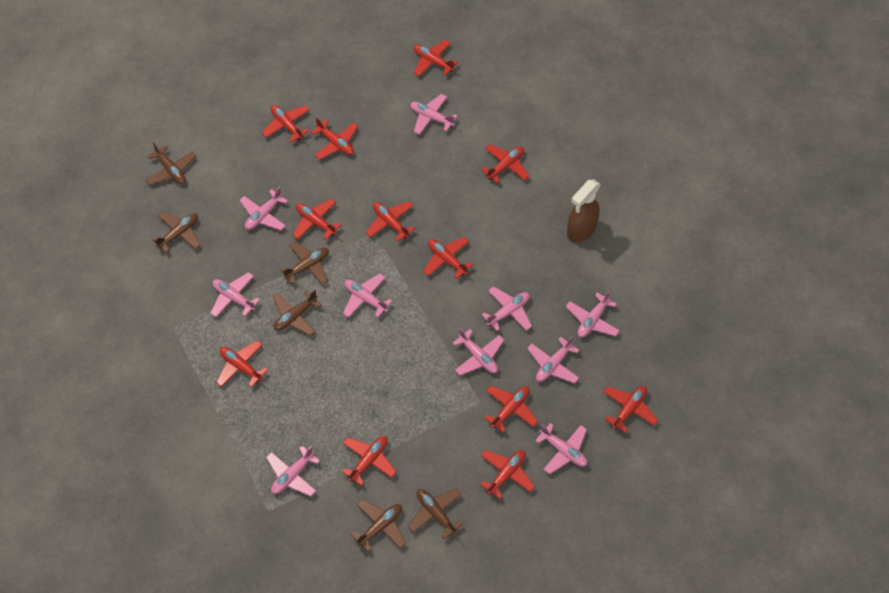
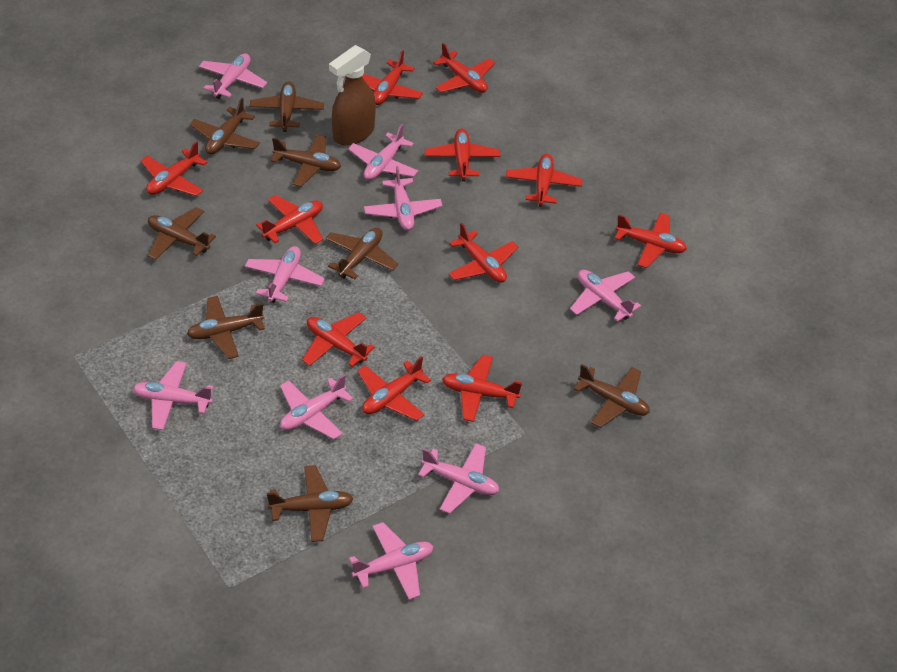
brown plane: [146,142,196,185] [151,211,200,253] [273,290,322,336] [280,241,329,285] [351,499,406,552] [408,488,464,539] = 6 -> [148,207,216,260] [187,296,265,359] [190,98,260,154] [250,82,324,132] [267,465,353,542] [271,134,341,187] [325,228,398,279] [574,364,650,428] = 8
pink plane: [210,272,260,317] [239,187,288,230] [266,446,320,496] [343,273,393,318] [410,94,457,135] [453,328,504,375] [482,286,532,331] [527,336,580,383] [535,423,587,474] [566,290,620,337] = 10 -> [133,361,213,430] [199,53,267,99] [245,246,325,303] [280,374,353,439] [348,124,418,180] [349,522,433,600] [364,166,442,230] [418,443,499,514] [570,270,641,322] = 9
red plane: [216,341,268,387] [262,105,310,142] [293,199,341,240] [311,117,358,160] [342,436,396,486] [366,201,415,242] [414,40,458,76] [423,237,473,279] [480,450,535,499] [482,144,530,183] [485,386,538,433] [603,386,658,433] = 12 -> [140,141,208,196] [256,195,323,244] [302,312,375,367] [357,356,431,421] [362,50,423,105] [425,129,500,181] [433,43,495,93] [442,355,522,422] [449,223,518,283] [506,154,583,207] [614,213,687,268] = 11

